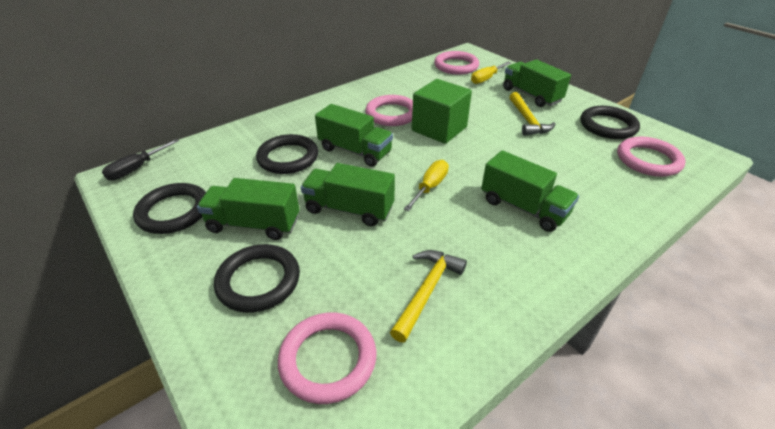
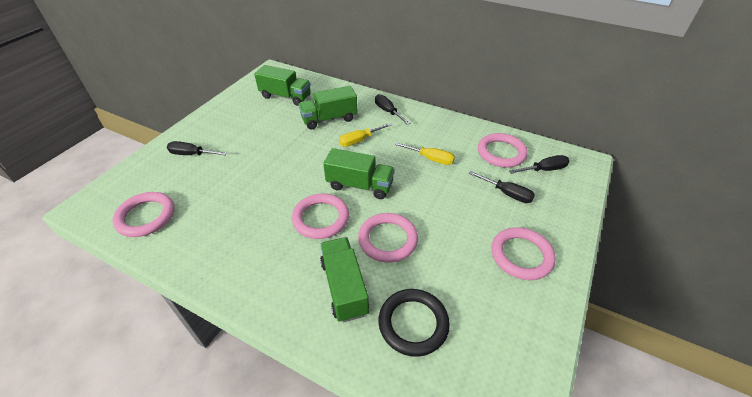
black ring: [133,183,206,234] [214,244,300,313] [256,134,318,174] [580,106,640,139] = 4 -> [378,289,450,357] = 1
black screwdriver: [102,139,179,180] = 1 -> [167,141,227,155] [375,94,410,125] [469,171,535,203] [509,155,569,174] = 4
green cube: [412,79,472,144] = 1 -> none = 0
green truck: [197,178,299,240] [301,163,395,226] [315,104,393,167] [481,150,579,232] [503,59,571,107] = 5 -> [254,65,311,106] [299,86,357,129] [320,237,369,322] [323,148,395,199] = 4
pink ring: [278,313,376,404] [365,95,413,126] [434,51,479,75] [617,137,686,177] = 4 -> [112,192,174,237] [292,194,349,239] [358,213,418,263] [478,133,528,168] [492,227,556,280] = 5
yellow hammer: [390,250,467,342] [510,92,555,136] = 2 -> none = 0

